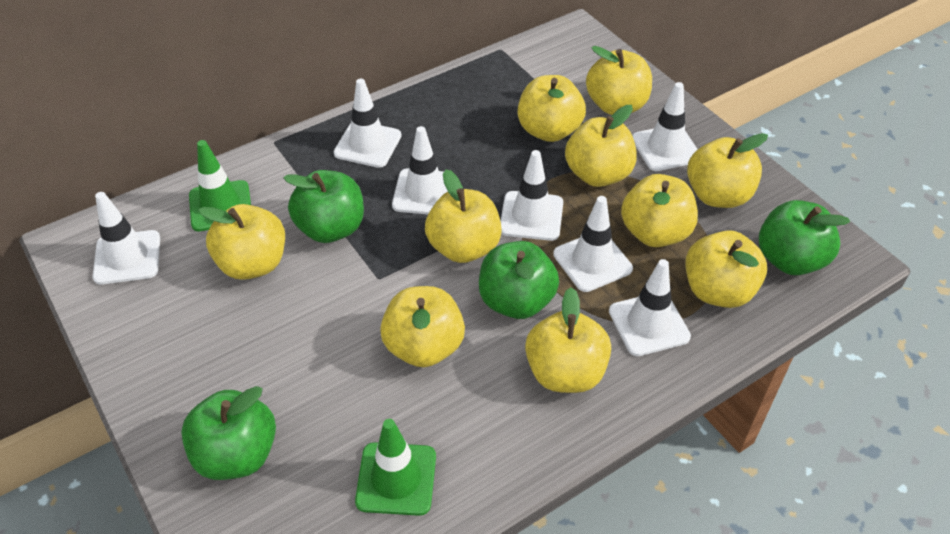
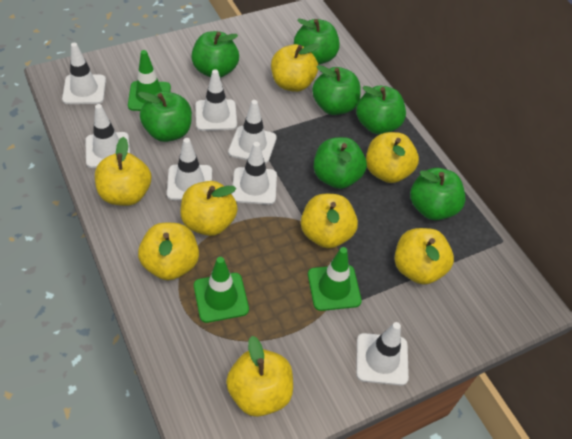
green apple: [181,386,276,480] [283,170,364,243] [479,241,559,319] [759,200,850,275] = 4 -> [138,91,192,142] [191,31,239,78] [294,19,339,65] [312,65,361,115] [314,137,367,189] [356,86,406,134] [410,168,465,221] = 7
green traffic cone: [189,140,251,231] [355,419,436,516] = 2 -> [128,50,171,111] [194,257,249,323] [308,247,362,311] = 3
yellow apple: [199,204,285,280] [380,286,465,367] [425,170,502,263] [518,75,586,142] [525,287,611,393] [565,105,637,187] [586,46,652,115] [621,174,698,247] [685,230,767,308] [687,133,768,208] = 10 -> [95,137,151,206] [138,223,199,280] [180,181,238,236] [226,336,293,417] [271,43,320,92] [301,194,358,248] [366,132,419,183] [395,228,454,285] = 8

